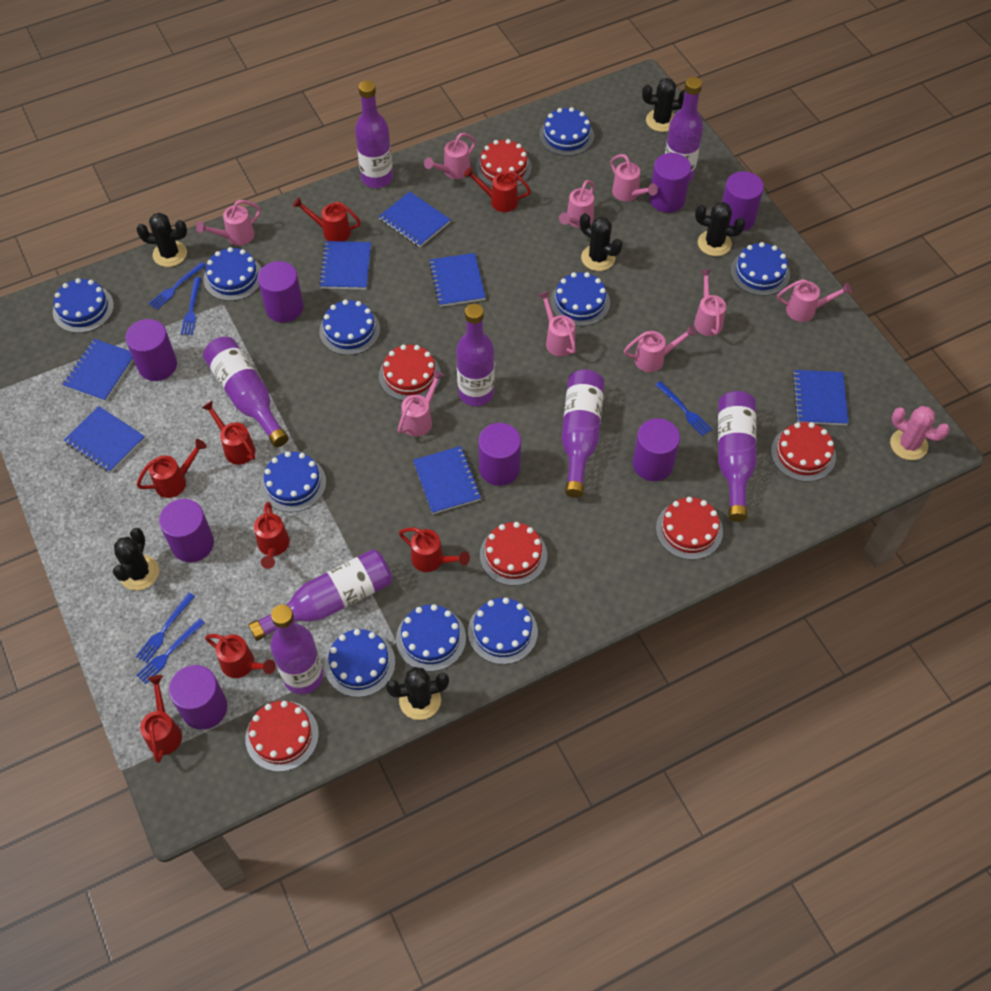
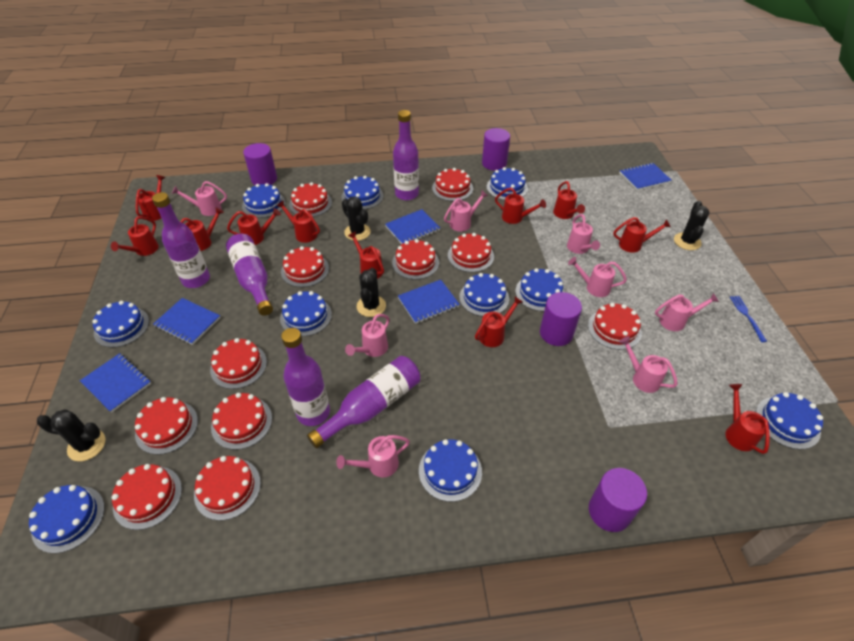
black cactus: [113,528,159,590] [136,212,187,267] [386,667,449,720] [580,213,622,271] [642,78,685,132] [695,202,745,256] = 6 -> [37,410,105,461] [342,196,371,241] [357,268,386,317] [674,201,709,250] = 4
blue fork: [136,593,195,663] [136,618,205,684] [148,262,206,310] [181,277,201,335] [656,381,712,436] = 5 -> [730,296,767,342] = 1
blue notebook: [62,339,133,402] [64,406,145,473] [319,241,371,290] [379,191,451,247] [413,446,481,514] [429,253,486,307] [793,370,849,425] = 7 -> [80,353,151,413] [153,298,220,345] [385,209,440,244] [398,280,460,324] [619,163,672,190] = 5
pink cactus: [890,406,950,460] = 1 -> none = 0
pink watering can: [196,200,261,245] [398,370,445,437] [424,133,476,179] [538,291,576,356] [559,180,594,228] [610,154,658,201] [624,325,696,372] [694,270,726,336] [777,279,852,322] = 9 -> [172,181,227,216] [336,435,410,477] [345,314,390,357] [444,191,488,231] [567,214,600,254] [568,257,627,297] [619,336,678,393] [655,293,719,331] = 8
purple bottle: [203,337,289,447] [248,549,392,641] [271,604,323,694] [355,80,393,188] [456,304,494,406] [561,369,604,498] [665,77,703,182] [718,391,757,522] = 8 -> [152,192,210,288] [226,234,273,316] [281,328,330,426] [307,356,420,448] [393,110,419,200] = 5
purple cylinder: [126,319,177,381] [159,499,214,562] [169,665,227,730] [258,261,304,323] [478,423,521,486] [633,418,680,481] [649,153,691,213] [722,171,764,231] = 8 -> [243,143,277,185] [482,128,510,171] [540,292,582,346] [589,468,647,532] = 4
red cake: [245,701,319,772] [379,345,441,401] [476,139,532,187] [480,522,547,586] [656,497,723,560] [771,422,836,482] = 6 -> [112,464,182,530] [135,397,198,455] [194,456,261,521] [210,338,267,389] [211,393,272,450] [281,246,329,287] [289,182,332,217] [392,239,439,280] [432,168,473,201] [448,233,494,272] [588,303,642,350] = 11
red watering can: [136,439,207,498] [140,675,182,763] [202,401,255,465] [205,634,276,678] [254,502,290,569] [293,197,361,242] [399,527,470,572] [464,167,531,212] = 8 -> [111,216,159,256] [136,175,165,221] [180,207,224,251] [227,208,281,245] [277,200,320,243] [348,231,384,279] [475,296,523,347] [495,188,546,224] [553,181,585,219] [613,217,671,253] [725,384,770,454] = 11

